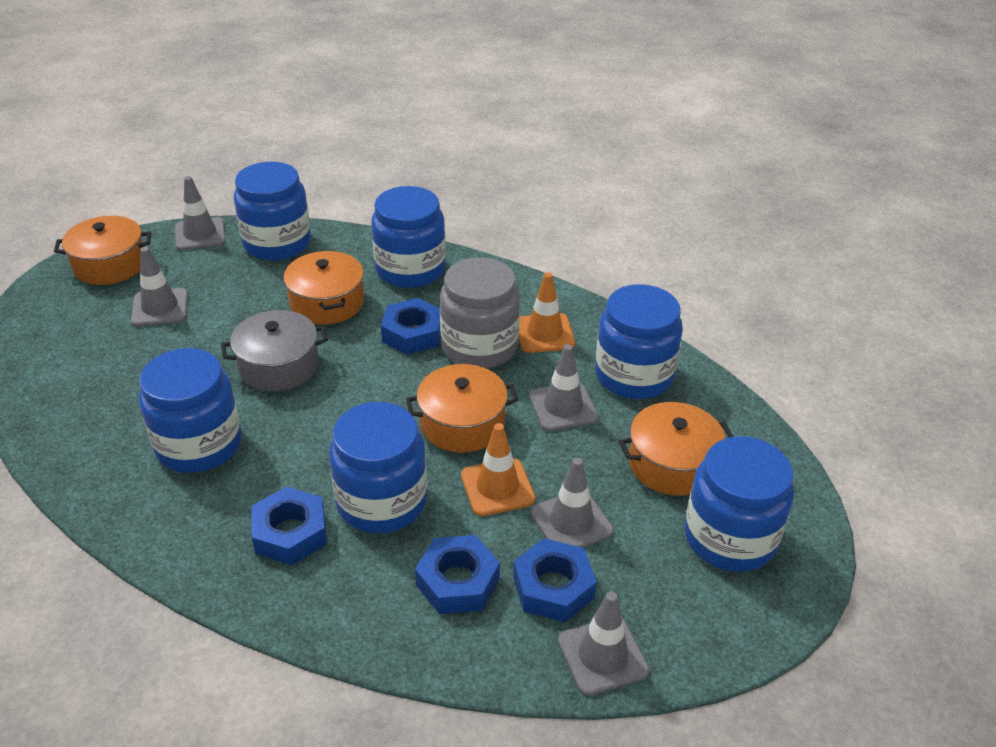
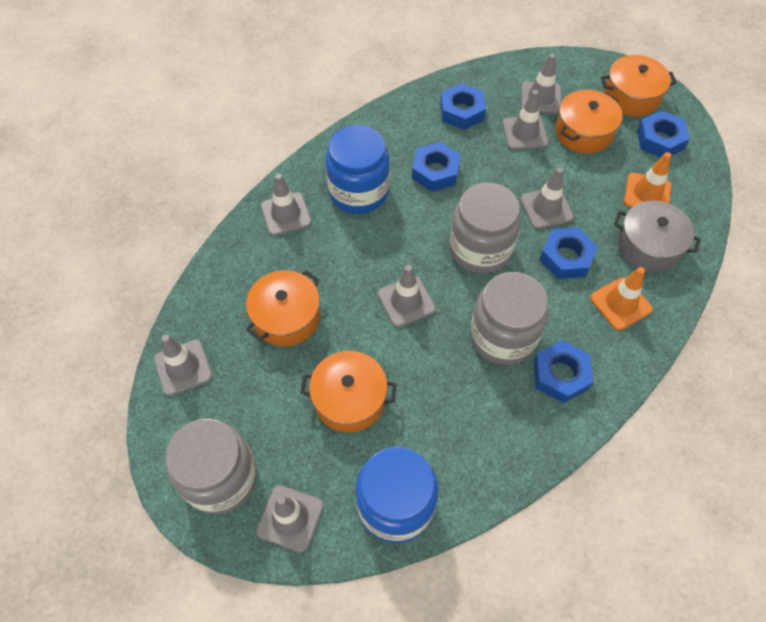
blue jar: [139,348,242,473] [234,162,311,261] [329,402,427,534] [371,186,446,288] [595,284,683,399] [685,436,794,572] = 6 -> [325,125,390,214] [356,447,438,543] = 2
blue nut: [251,487,327,565] [381,298,441,355] [415,535,500,614] [513,538,597,622] = 4 -> [412,142,461,192] [440,83,486,130] [534,340,593,403] [540,228,598,279] [637,110,690,158] = 5
grey jar: [440,257,520,369] = 1 -> [165,418,257,514] [449,183,521,274] [470,272,549,365] = 3
grey traffic cone: [131,247,188,327] [175,176,226,251] [529,344,599,431] [531,457,614,548] [558,591,649,696] = 5 -> [154,335,213,396] [256,485,324,553] [261,174,312,236] [378,265,436,327] [502,90,549,150] [520,167,574,229] [521,53,561,114] = 7

